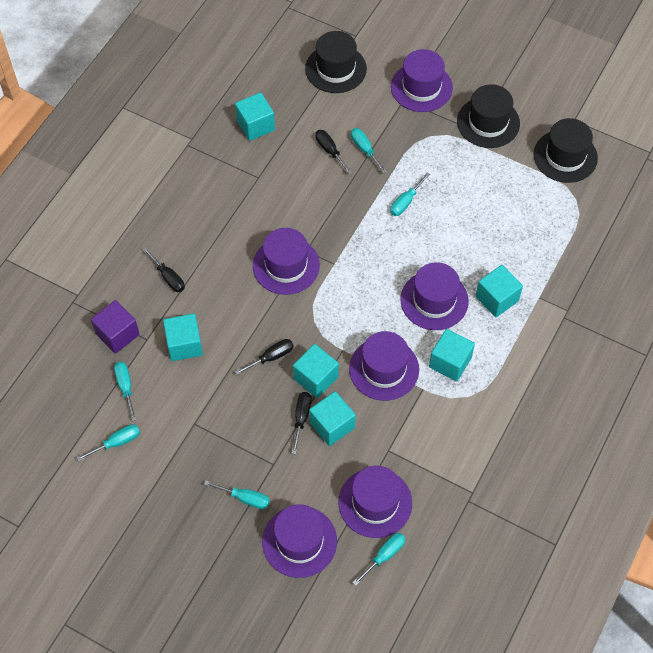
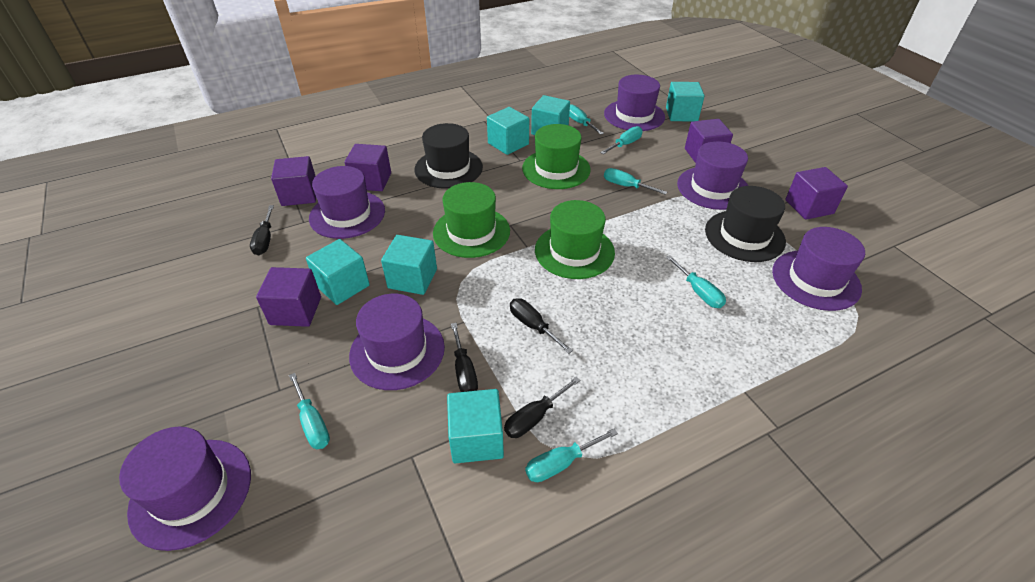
black hat: [305,31,367,93] [457,84,520,148] [534,118,598,183] = 3 -> [414,123,483,189] [705,186,786,262] = 2
green hat: none = 0 -> [433,182,510,258] [522,124,591,189] [535,200,615,279] = 3
purple cube: [91,300,140,354] = 1 -> [256,267,321,327] [271,156,316,206] [345,144,391,191] [685,119,733,163] [785,167,848,220] = 5

